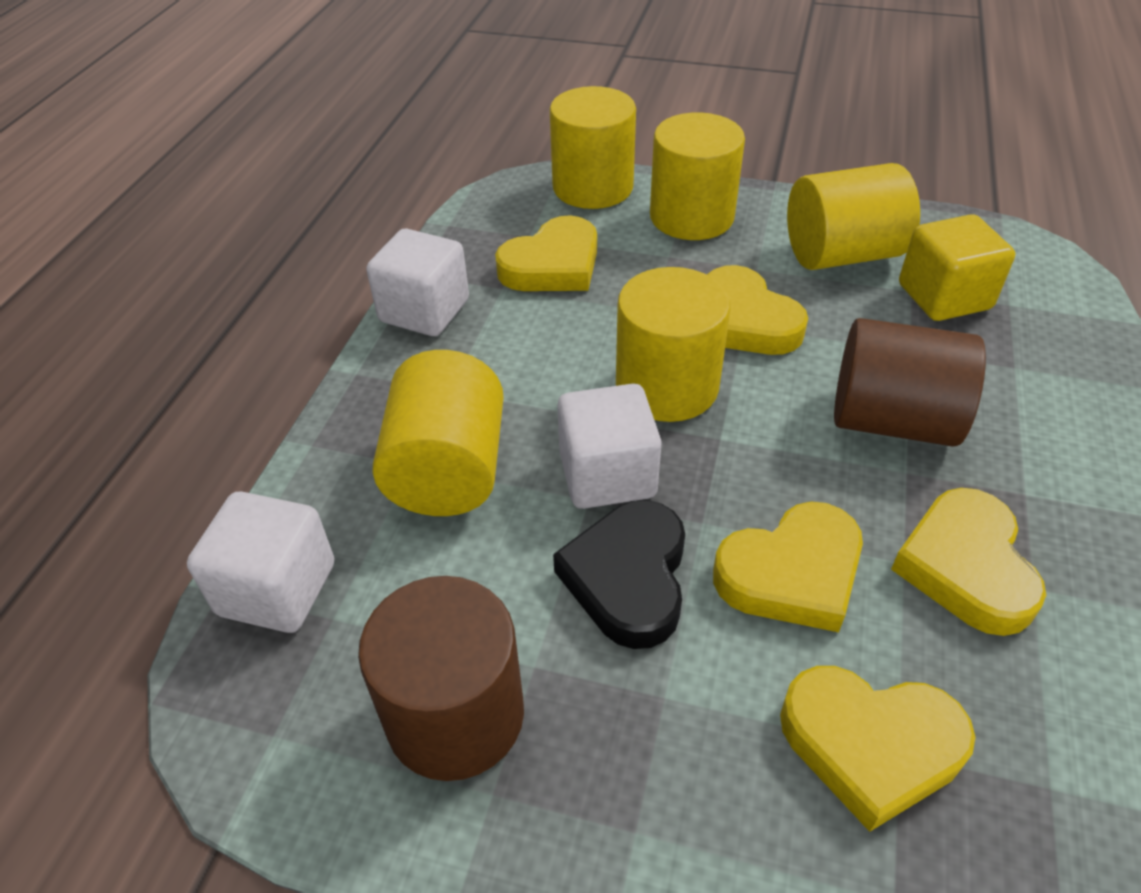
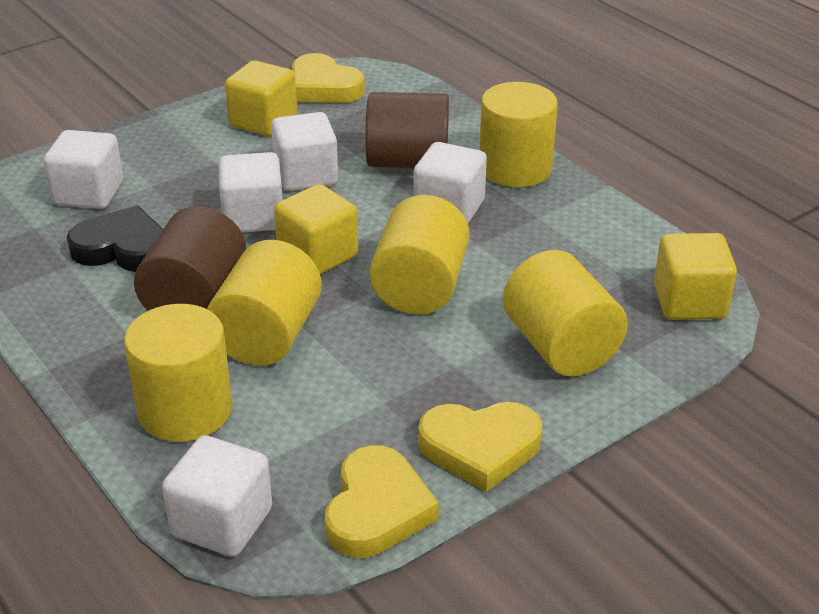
white cube: [187,492,334,633] [366,229,469,336] [557,383,662,509] = 3 -> [44,130,123,209] [162,435,272,557] [219,152,283,232] [271,112,338,191] [413,142,487,223] = 5
yellow cube: [899,214,1015,321] = 1 -> [225,60,297,136] [274,184,358,274] [654,233,737,320] = 3
yellow heart: [495,215,597,291] [707,265,808,355] [713,501,863,632] [780,666,976,832] [891,488,1046,636] = 5 -> [292,53,365,103] [325,445,439,558] [418,402,542,492] = 3

